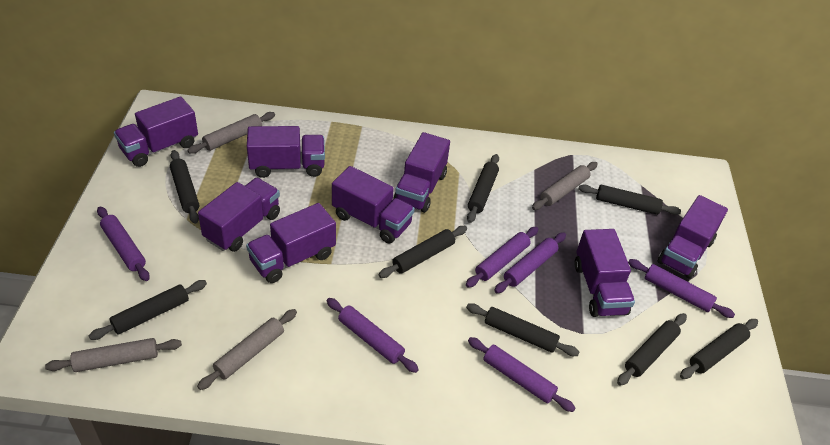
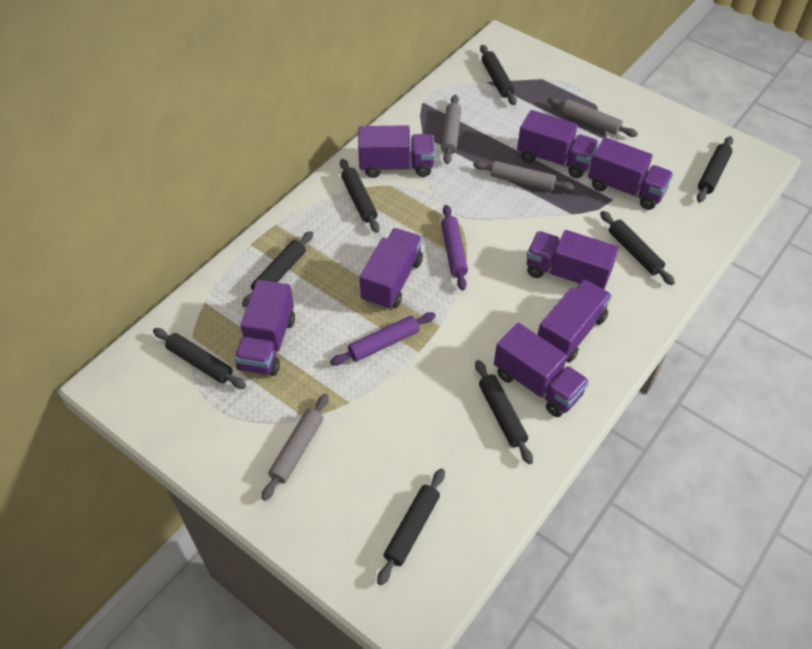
purple rolling pin: [97,207,150,281] [327,298,419,373] [466,227,538,288] [468,337,575,412] [494,232,566,293] [628,259,735,318] = 6 -> [330,312,436,366] [441,205,468,290] = 2

